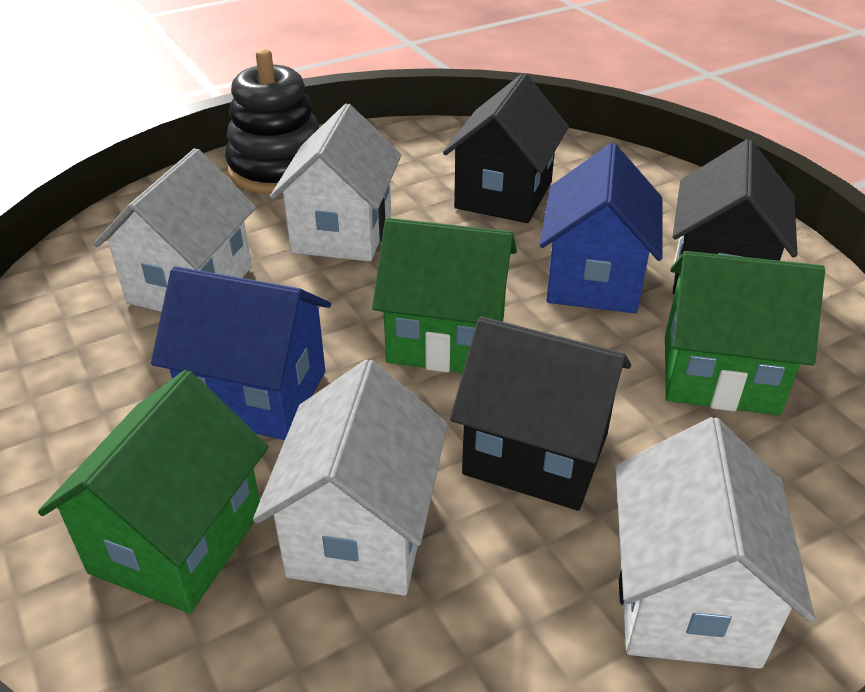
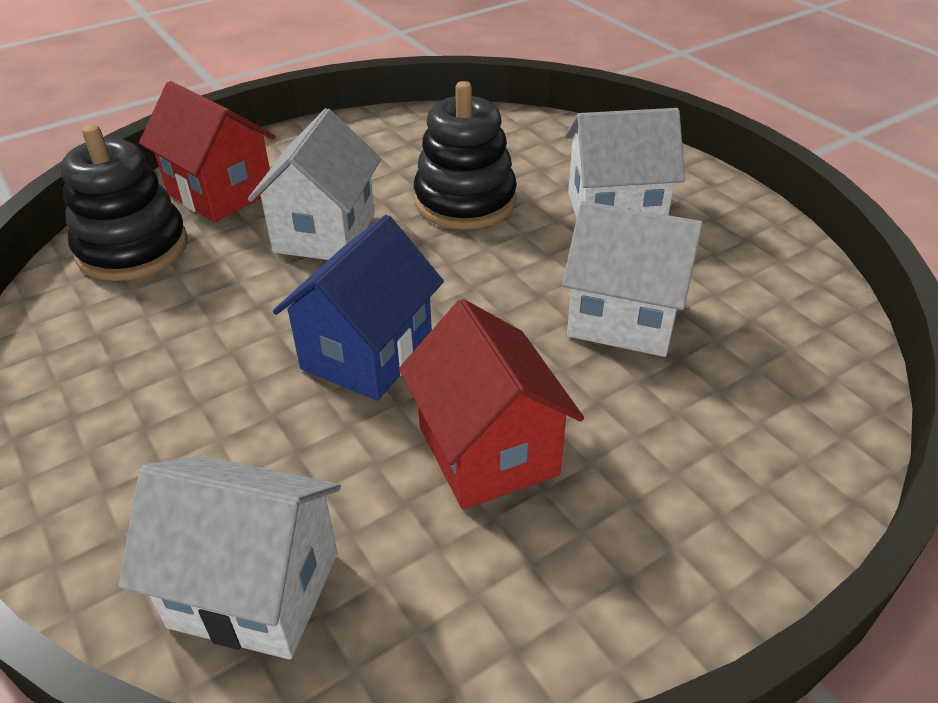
black house: [443,73,569,223] [450,317,631,511] [673,139,798,295] = 3 -> none = 0
black stacking toy: [225,49,320,194] = 1 -> [61,124,188,281] [414,81,517,230] = 2
blue house: [151,266,331,440] [539,143,663,313] = 2 -> [273,215,444,401] = 1
green house: [38,370,269,613] [372,218,517,373] [665,251,825,415] = 3 -> none = 0
red house: none = 0 -> [139,81,276,222] [399,299,584,510] = 2

